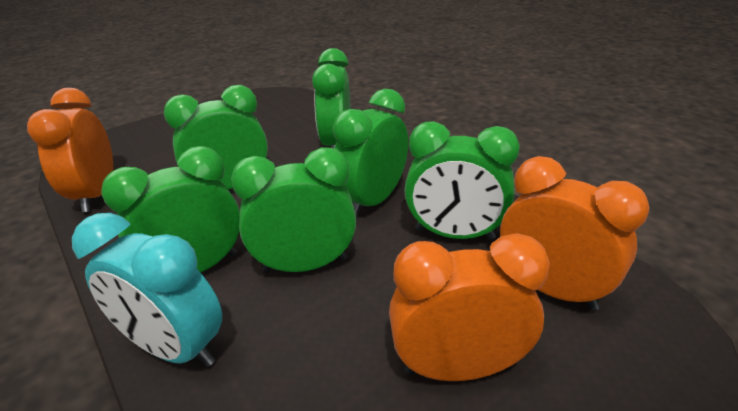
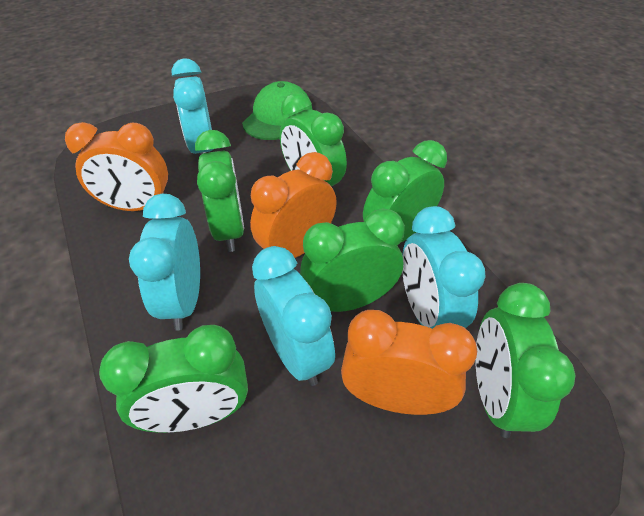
green cap: none = 0 -> [242,81,312,140] = 1
turquoise clock: [72,213,222,367] = 1 -> [129,194,200,331] [172,58,214,155] [252,246,335,386] [402,206,486,329] = 4

